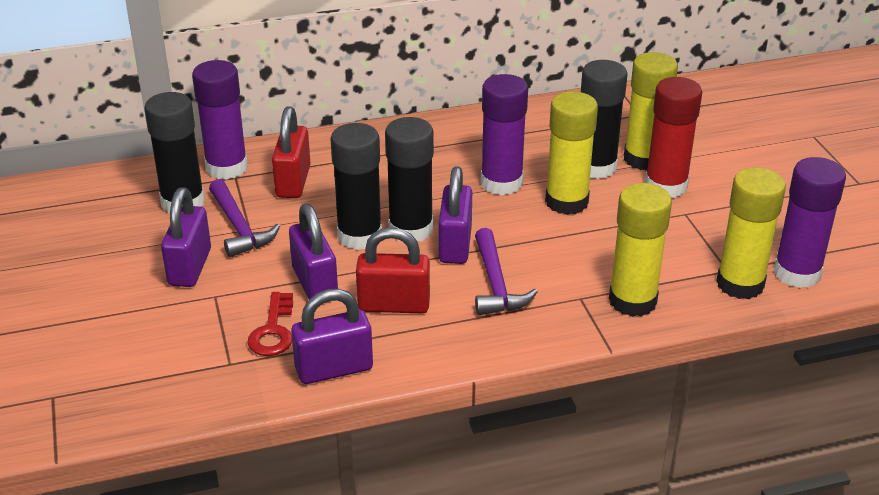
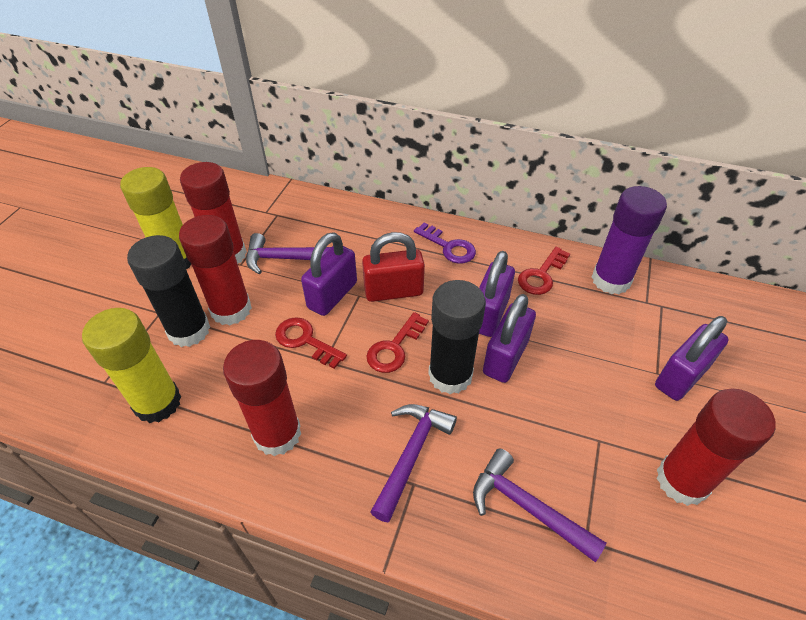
black glue stick: [144,92,205,213] [331,123,382,250] [385,117,434,241] [581,60,627,179] = 4 -> [127,235,210,347] [428,280,486,394] = 2
purple glue stick: [192,60,248,180] [481,74,528,195] [773,157,846,288] = 3 -> [592,186,667,294] = 1
purple hammer: [209,179,280,257] [475,228,537,315] = 2 -> [246,233,331,274] [371,404,457,522] [473,449,607,562] = 3
purple key: none = 0 -> [414,222,476,264] = 1
red glue stick: [645,77,702,198] = 1 -> [179,215,252,325] [180,162,247,264] [223,340,301,456] [657,388,776,506] = 4
red key: [247,292,293,356] = 1 -> [275,317,347,369] [366,312,429,373] [518,247,570,295] = 3
red padlock: [272,106,311,198] [356,227,430,313] = 2 -> [362,232,425,302] = 1
yellow glue stick: [545,91,598,215] [609,183,672,317] [624,52,678,170] [716,167,786,299] = 4 -> [82,308,181,423] [120,167,192,269] = 2

